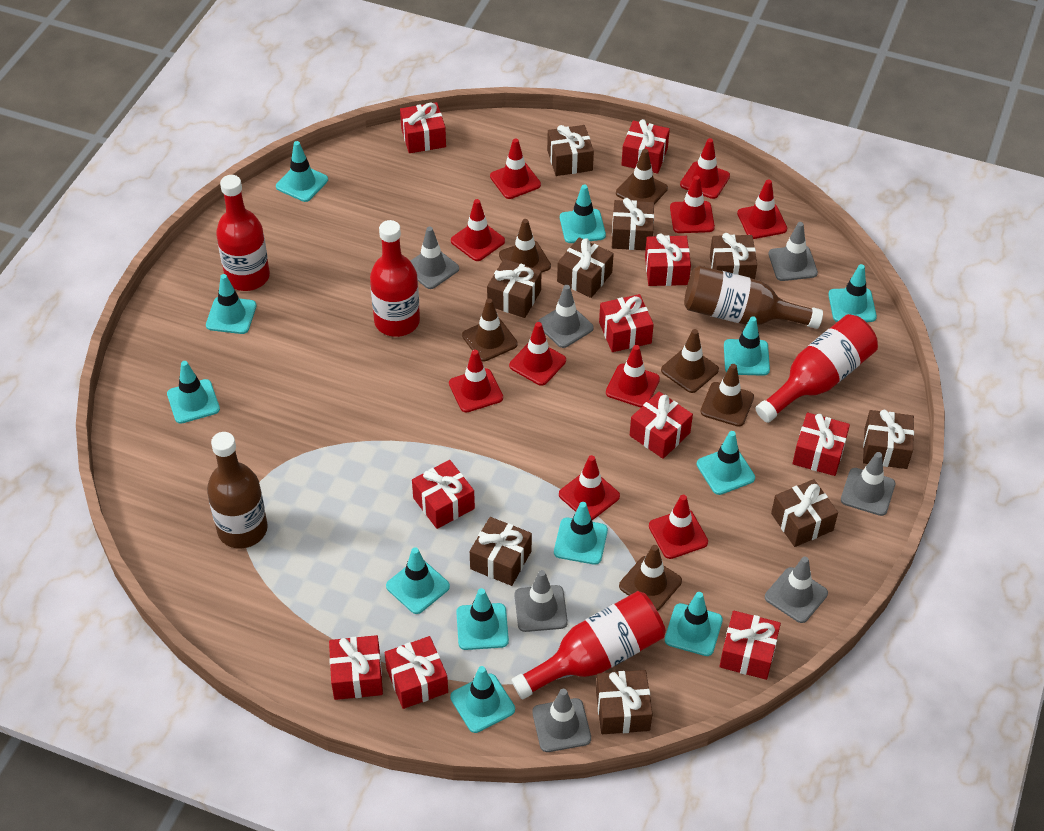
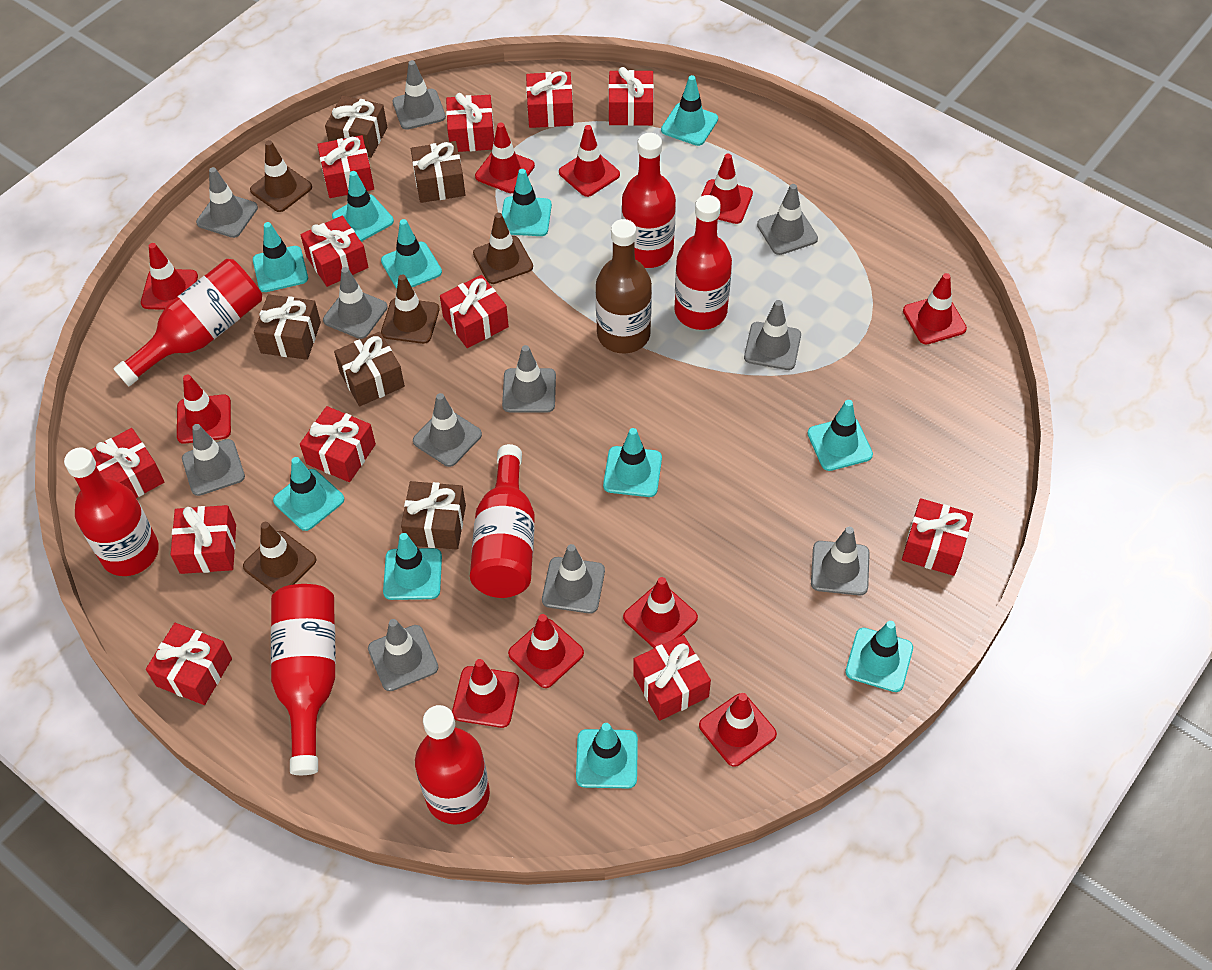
brown bottle: [207,432,268,548] [684,265,823,329] = 2 -> [595,219,652,353] = 1
brown gift: [470,517,532,586] [487,259,542,318] [547,125,594,176] [557,237,614,298] [596,670,653,734] [612,198,654,250] [710,233,757,279] [771,479,838,547] [863,410,914,469] = 9 -> [254,294,321,360] [325,95,387,158] [334,332,405,406] [401,481,466,550] [411,141,465,203] = 5
brown traffic cone: [462,298,518,362] [499,219,551,273] [616,149,668,204] [619,545,682,611] [661,329,719,393] [701,364,754,427] = 6 -> [243,522,316,593] [250,140,312,212] [381,275,439,344] [473,213,533,284] = 4
grey traffic cone: [410,227,459,289] [515,570,568,632] [532,689,591,752] [538,285,594,348] [765,557,828,623] [768,222,818,281] [841,452,895,516] = 7 -> [182,424,245,496] [196,167,258,238] [323,267,387,339] [368,619,439,691] [392,60,446,130] [413,393,482,467] [502,345,556,412] [542,544,605,613] [744,300,801,370] [757,184,818,255] [811,527,870,596] = 11
red bottle: [216,175,270,291] [370,220,420,337] [511,591,666,700] [755,314,878,423] = 4 -> [64,447,159,576] [113,259,262,386] [271,584,336,775] [415,705,490,825] [470,444,535,598] [621,133,676,268] [674,195,732,330] = 7
red gift: [329,635,383,700] [384,636,448,709] [400,102,446,153] [412,460,475,529] [599,294,654,352] [621,119,670,174] [630,392,693,459] [645,233,691,286] [719,611,781,680] [792,413,850,476] = 10 -> [89,428,164,498] [146,623,232,705] [171,505,236,574] [300,216,368,287] [300,406,376,482] [317,135,374,198] [440,275,509,348] [446,93,494,152] [526,71,573,128] [608,67,654,126] [633,635,711,721] [902,498,973,576] = 12
turquoise traffic cone: [167,361,220,424] [206,274,257,334] [276,141,328,202] [386,547,450,614] [450,666,515,733] [456,588,509,650] [554,502,608,565] [560,185,606,243] [665,592,723,656] [696,431,755,495] [724,316,770,376] [828,264,877,322] = 12 -> [253,222,308,292] [273,457,344,531] [332,171,394,242] [381,219,442,289] [383,533,442,600] [502,169,552,236] [576,723,638,788] [603,428,662,497] [661,75,718,146] [807,400,873,471] [845,621,913,692] = 11

